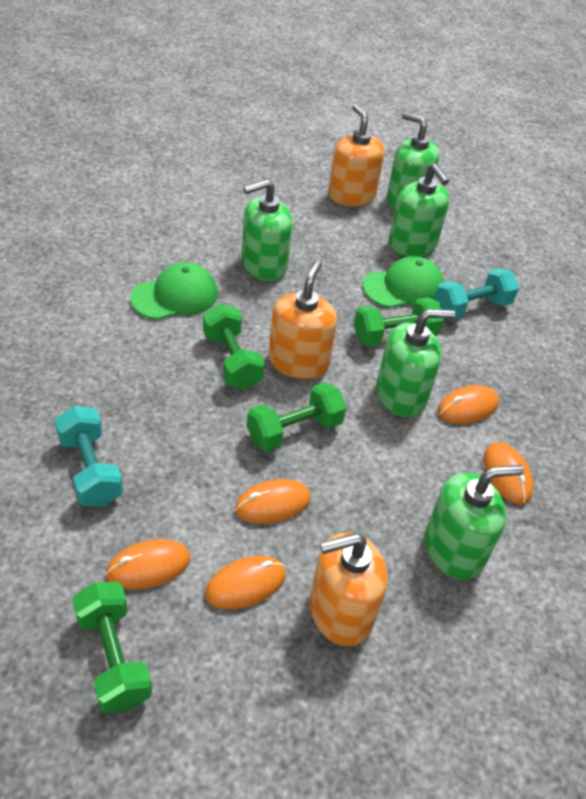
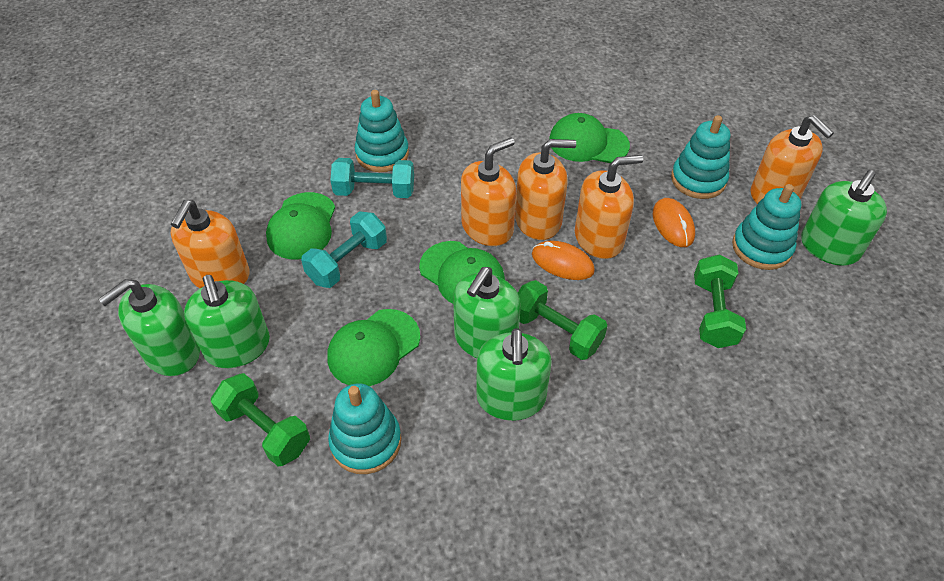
green cap: [130,262,218,320] [363,256,444,308] = 2 -> [266,192,335,259] [327,309,420,386] [419,241,505,304] [549,113,630,163] = 4
green dumbbell: [72,582,152,713] [203,304,265,389] [247,382,346,452] [354,297,444,347] = 4 -> [211,373,310,466] [518,280,607,360] [694,254,746,348] = 3
orange mouse: [105,539,190,590] [205,556,286,609] [235,479,311,524] [438,385,499,424] [484,442,534,504] = 5 -> [532,241,595,280] [653,198,695,247] = 2
orange soap dispenser: [269,260,337,379] [310,532,388,646] [328,104,384,206] = 3 -> [171,200,250,288] [461,137,516,246] [515,139,576,240] [575,155,643,259] [751,115,834,204] = 5
turquoise stacking toy: none = 0 -> [328,383,401,474] [355,90,409,172] [671,115,730,199] [732,184,801,270] = 4

